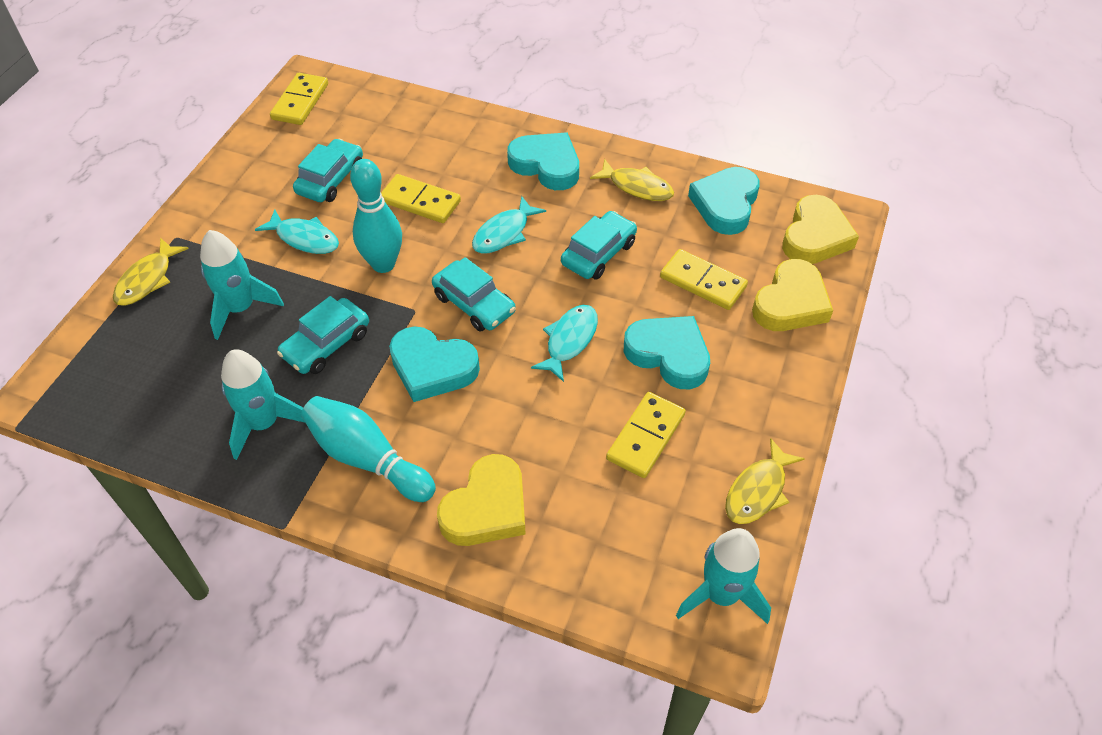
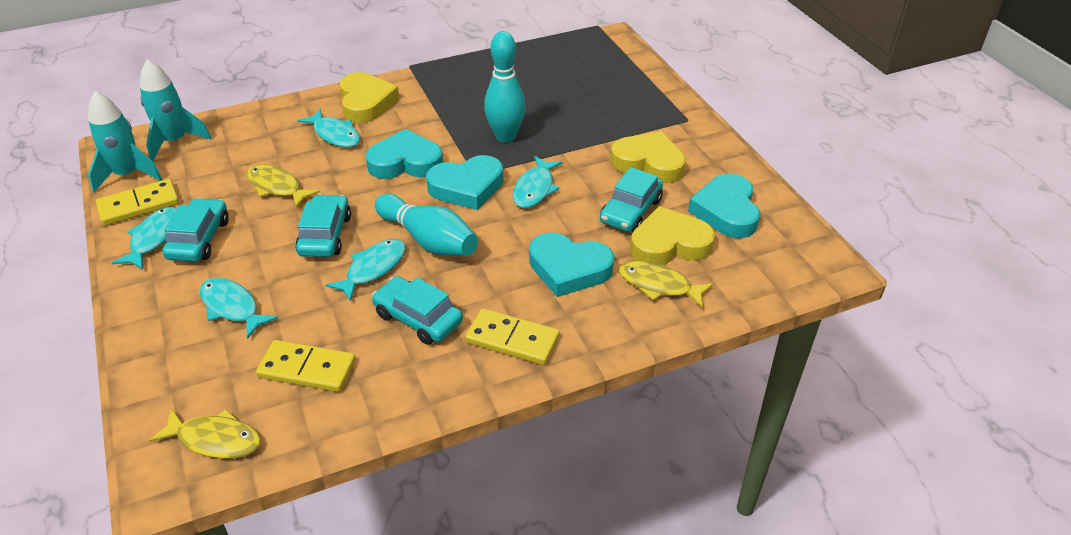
turquoise fish: [255,209,339,254] [472,196,546,254] [531,305,598,382] = 3 -> [112,207,177,269] [200,278,278,339] [297,109,360,148] [325,239,406,301] [513,156,563,208] = 5
turquoise rocket: [200,230,284,340] [221,349,304,460] [676,528,771,624] = 3 -> [88,91,162,192] [140,59,211,161] = 2
yellow domino: [270,73,328,125] [381,174,461,223] [606,392,686,478] [660,249,748,310] = 4 -> [96,179,179,226] [256,340,356,392] [465,308,559,365] = 3

